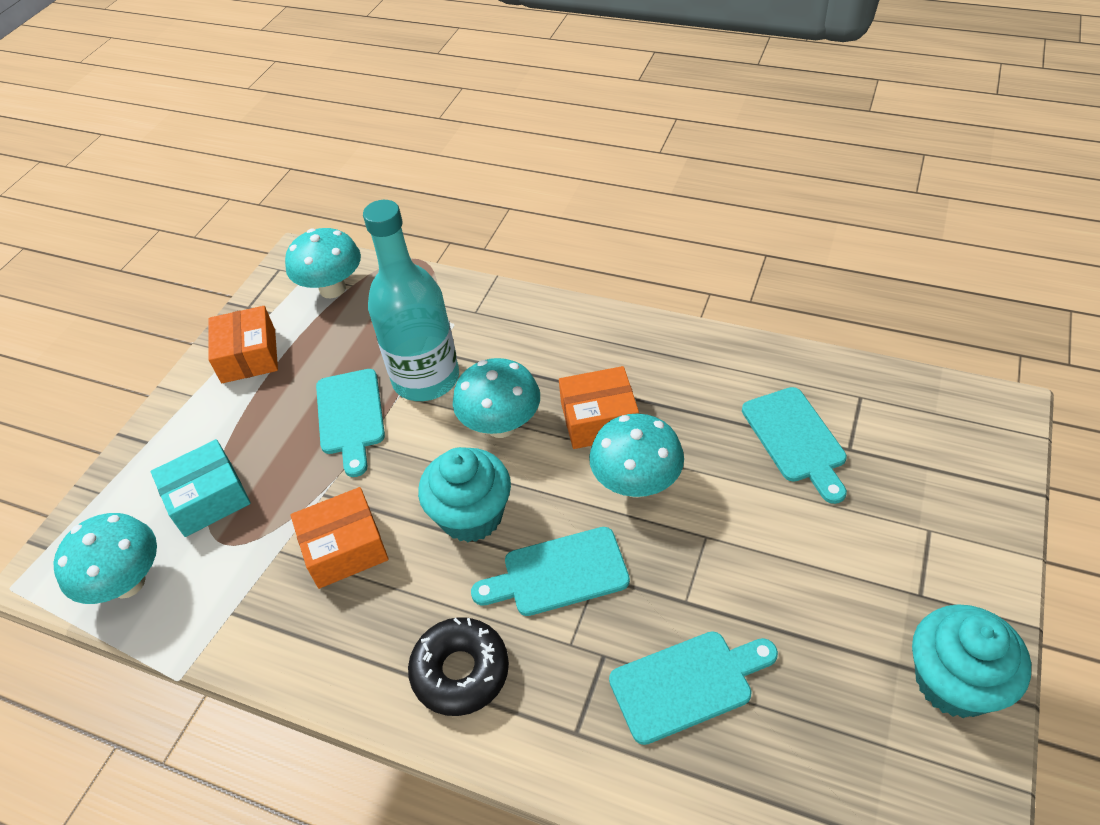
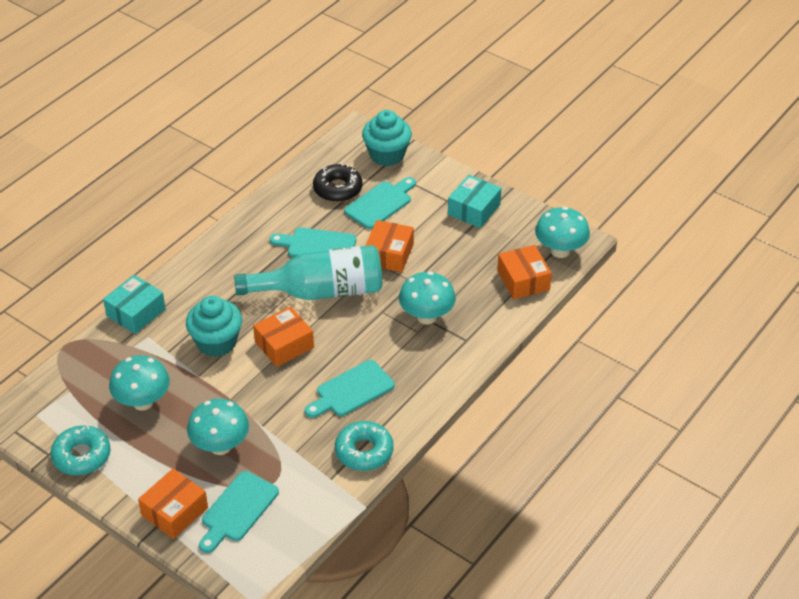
orange box: [208,306,278,383] [290,487,389,589] [559,366,639,449] = 3 -> [138,469,208,539] [253,306,314,367] [365,220,414,272] [497,245,552,299] = 4
turquoise box: [151,439,251,537] = 1 -> [103,275,166,334] [448,175,501,228] = 2
turquoise donut: none = 0 -> [50,425,111,475] [335,421,393,471] = 2

